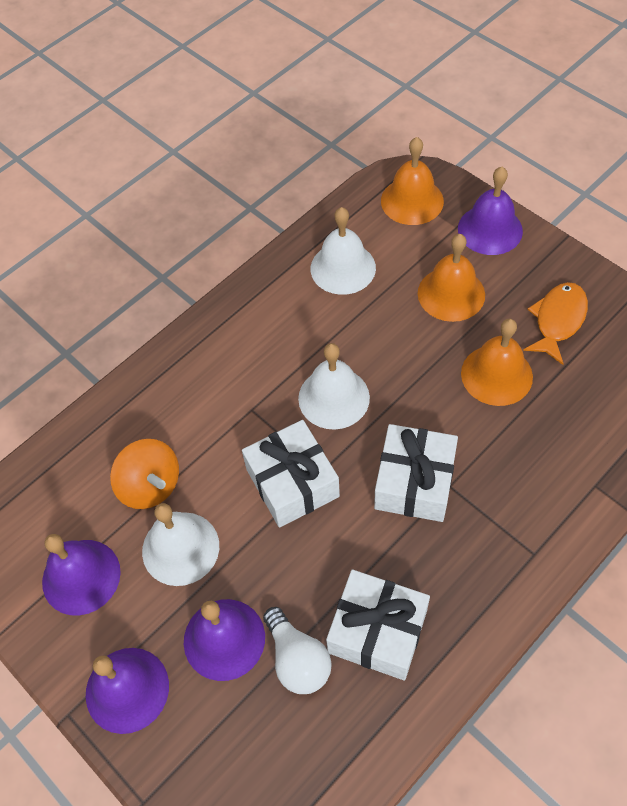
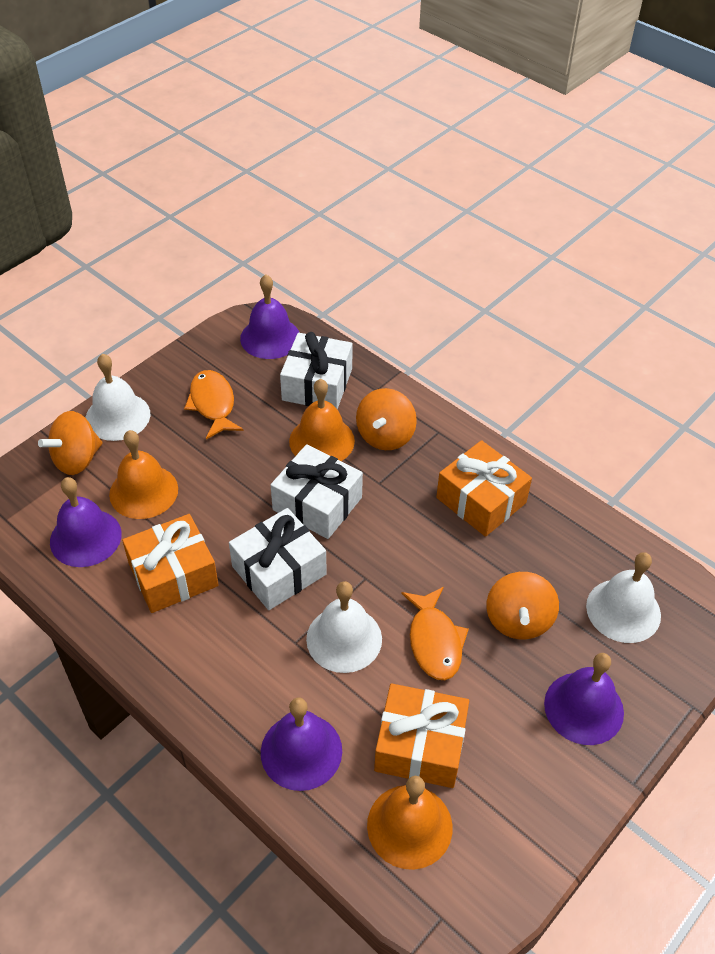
orange fish: [523,282,588,365] = 1 -> [184,370,244,439] [401,587,469,680] = 2
orange gift: none = 0 -> [122,514,218,613] [374,683,469,788] [436,440,532,537] = 3
orange spinning top: [110,439,179,509] = 1 -> [38,411,102,475] [356,388,417,450] [486,572,559,639] = 3
white light bulb: [263,607,332,694] = 1 -> none = 0

